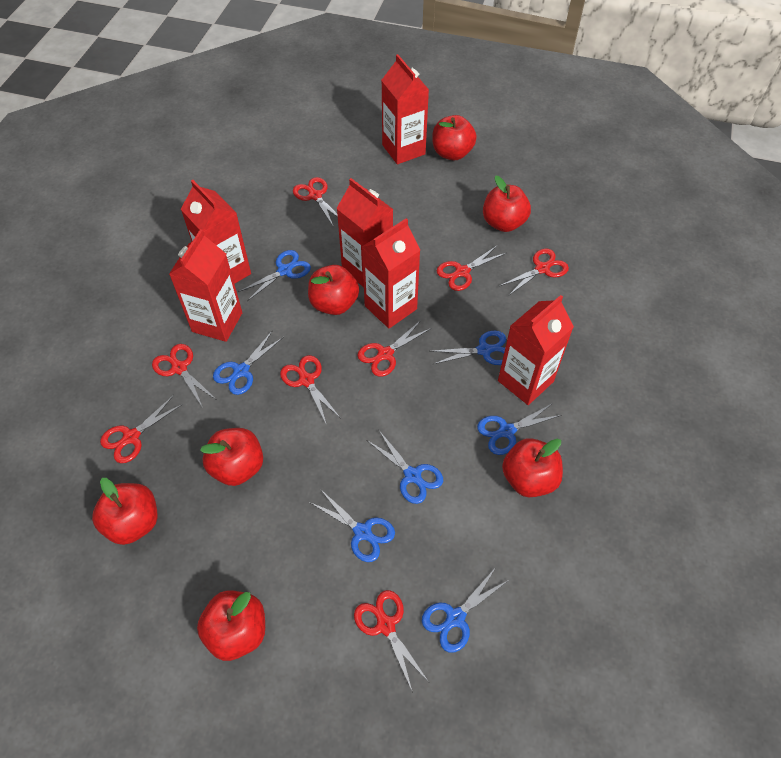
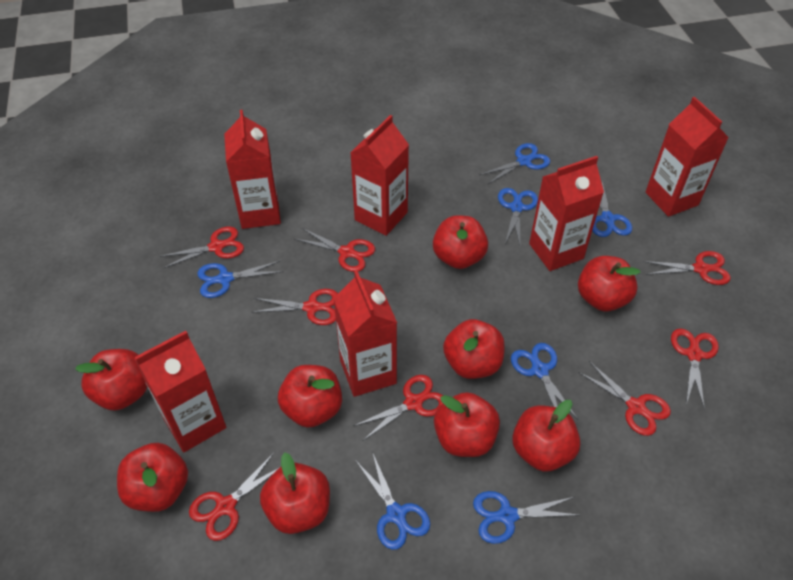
red apple: [92,478,157,545] [197,590,265,661] [200,428,263,486] [308,265,359,315] [432,115,477,160] [483,176,531,232] [502,438,563,497] = 7 -> [75,349,147,411] [117,443,188,512] [260,453,330,534] [278,365,342,428] [433,216,488,269] [434,392,500,457] [443,319,505,379] [512,400,581,472] [578,256,641,311] = 9

